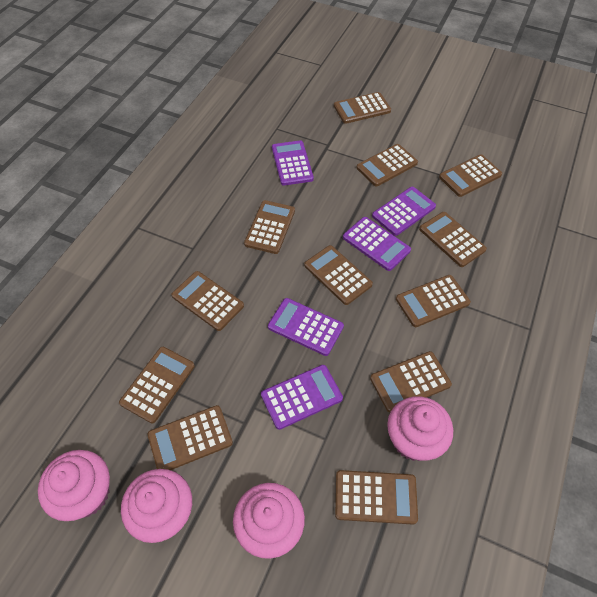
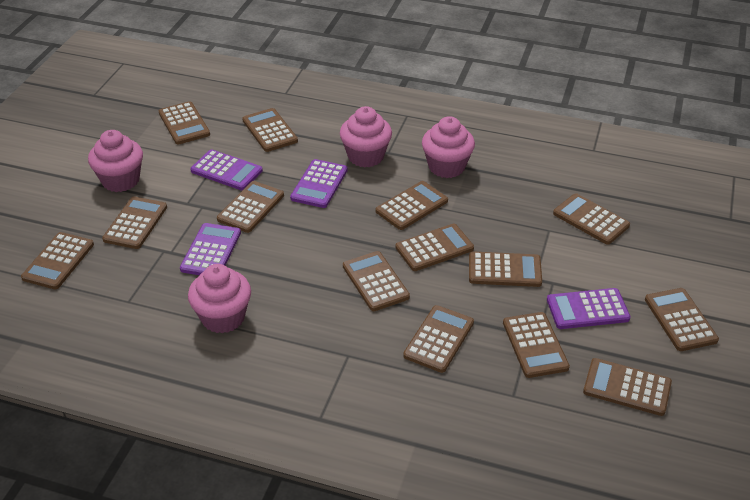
brown calculator: [119,347,195,423] [147,405,233,470] [171,271,244,331] [244,200,295,254] [304,245,373,305] [334,92,391,124] [335,470,418,524] [356,144,418,186] [370,351,452,412] [396,275,471,327] [419,212,487,267] [439,154,502,197] = 12 -> [21,232,94,289] [102,196,167,249] [159,101,210,145] [217,181,284,233] [242,108,298,152] [343,251,410,311] [376,181,448,230] [395,224,474,271] [403,305,474,373] [469,251,542,287] [503,312,570,378] [553,193,630,245] [583,358,672,416] [645,288,719,351] = 14
purple calculator: [261,365,343,430] [268,298,344,356] [272,140,314,186] [343,217,411,271] [372,187,436,236] = 5 -> [180,223,241,275] [190,149,263,190] [290,159,348,208] [547,288,630,329] = 4

